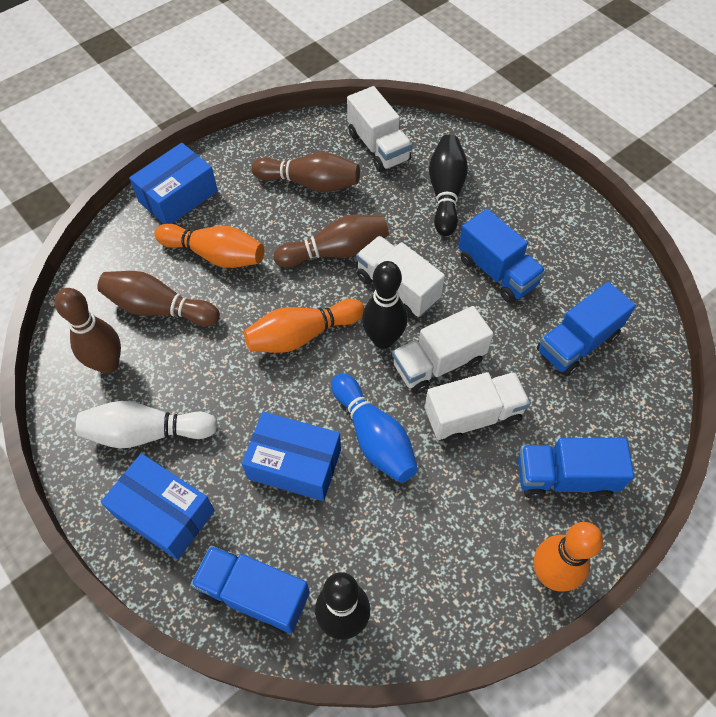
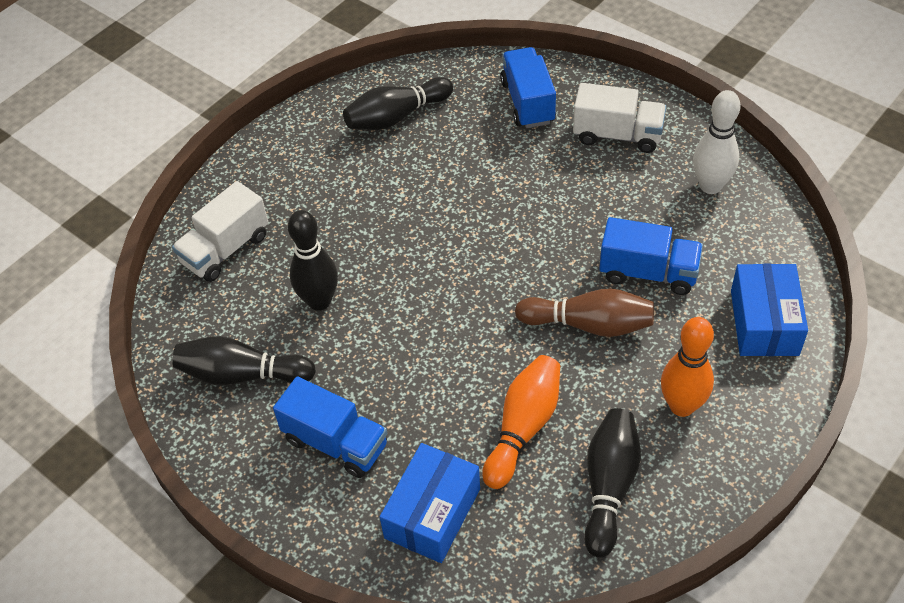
black bowling pin: [315,572,370,639] [362,261,407,349] [429,134,468,236] = 3 -> [173,336,316,385] [288,210,338,311] [343,77,453,130] [584,408,641,557] = 4
blue bowling pin: [331,373,418,483] = 1 -> none = 0
blue box: [101,453,215,560] [129,143,218,224] [242,411,341,501] = 3 -> [380,443,480,563] [731,264,808,356] = 2
blue truck: [190,546,310,634] [458,209,546,303] [518,438,634,499] [537,282,636,376] = 4 -> [273,376,388,478] [500,47,556,128] [599,217,703,295] = 3
brown bowling pin: [55,288,121,374] [97,271,220,326] [252,152,360,192] [274,215,389,268] = 4 -> [515,288,654,337] = 1
orange bowling pin: [155,223,264,268] [244,299,364,353] [533,522,603,592] = 3 -> [482,355,560,489] [661,317,714,417] = 2
white truck: [347,86,412,172] [356,236,445,318] [392,306,493,394] [424,372,530,444] = 4 -> [172,181,268,282] [573,83,666,153] = 2

